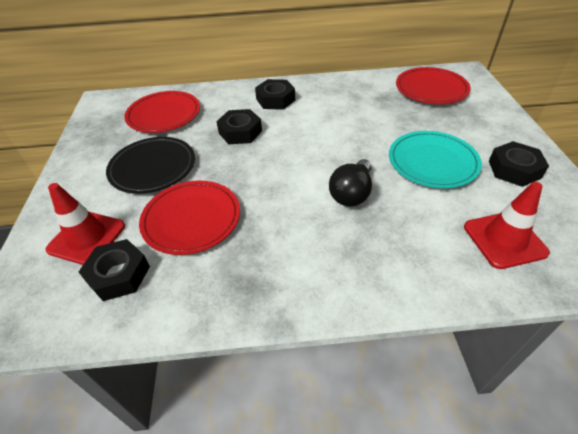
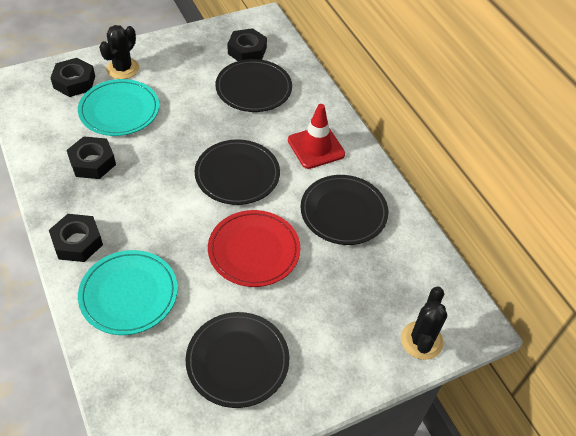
black cactus: none = 0 -> [99,25,139,79] [401,287,447,360] = 2
black light bulb: [329,159,372,207] = 1 -> none = 0
black plate: [106,137,195,194] = 1 -> [185,312,289,408] [195,139,280,205] [215,59,292,112] [301,175,388,245] = 4
red plate: [124,91,200,133] [139,181,240,255] [396,67,470,104] = 3 -> [208,210,300,287] = 1
red traffic cone: [45,183,125,265] [464,182,550,269] = 2 -> [288,104,345,169] = 1
turquoise plate: [389,131,482,188] = 1 -> [78,79,159,136] [78,250,178,335] = 2

